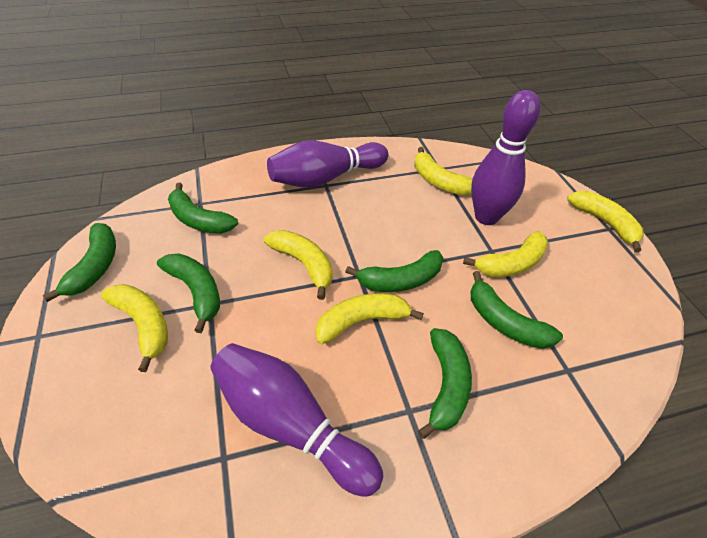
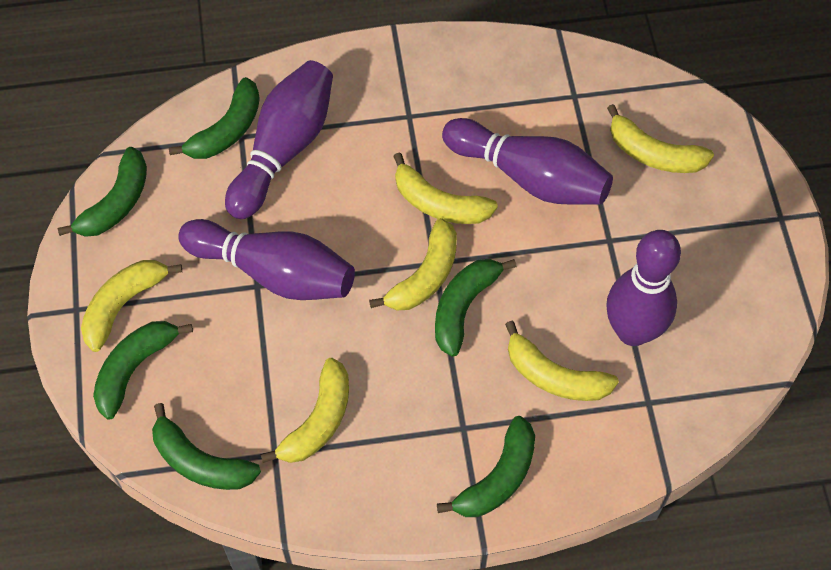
purple bowling pin: [210,343,383,497] [267,140,388,188] [471,90,540,225] = 3 -> [178,219,355,300] [225,60,333,219] [442,118,613,205] [606,230,681,346] = 4

